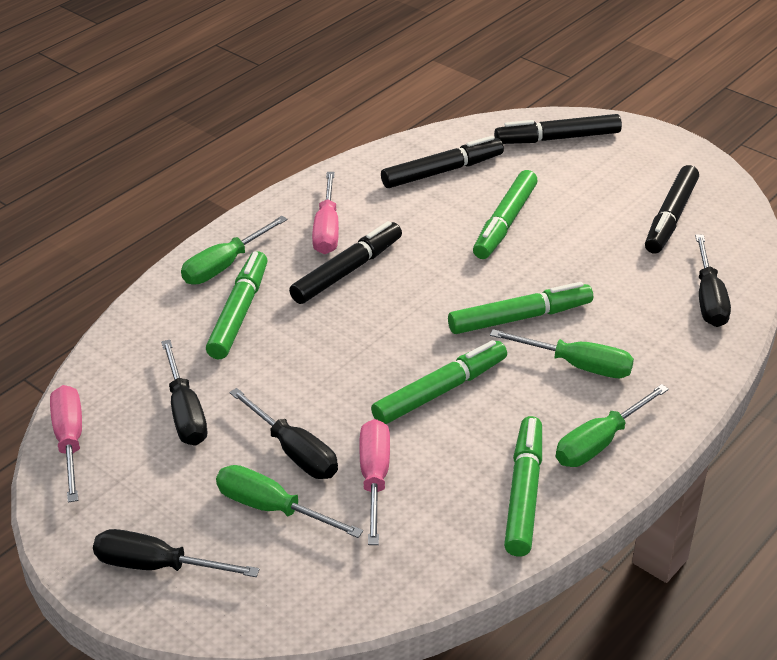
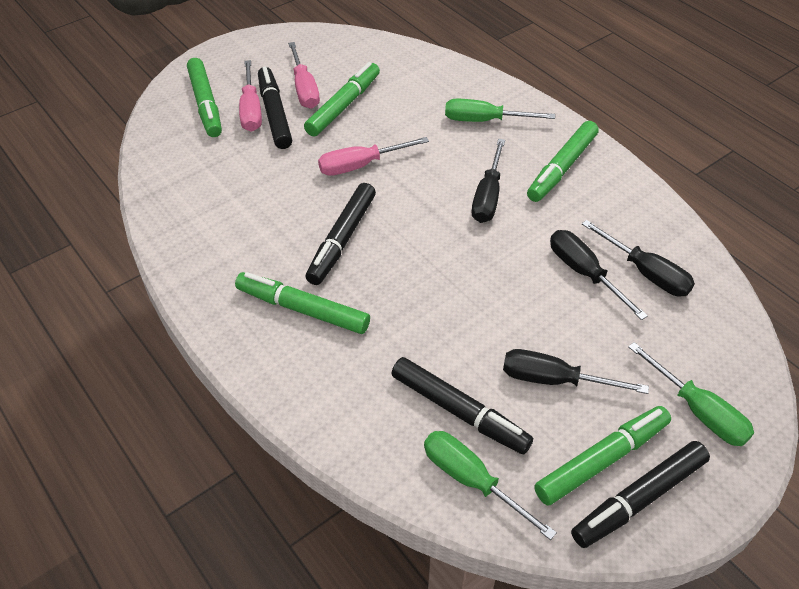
green screwdriver: [181,216,287,284] [216,465,363,538] [490,329,634,378] [556,384,669,467] = 4 -> [424,431,557,540] [445,99,555,122] [628,342,754,446] = 3

